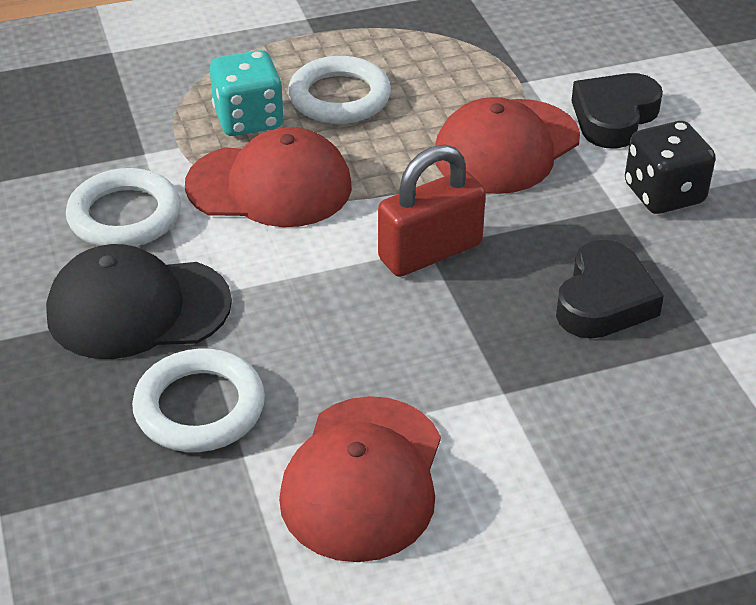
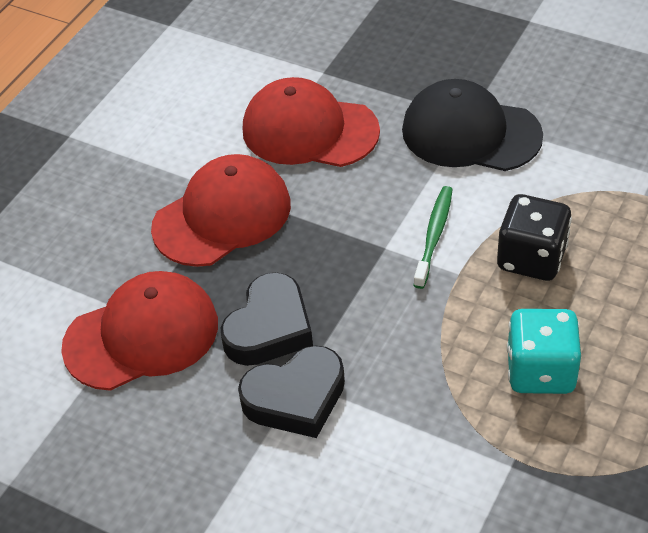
green toothbrush: none = 0 -> [413,186,453,289] = 1
red padlock: [378,145,486,277] = 1 -> none = 0
white ring: [66,168,181,247] [132,349,265,452] [288,56,391,124] = 3 -> none = 0

